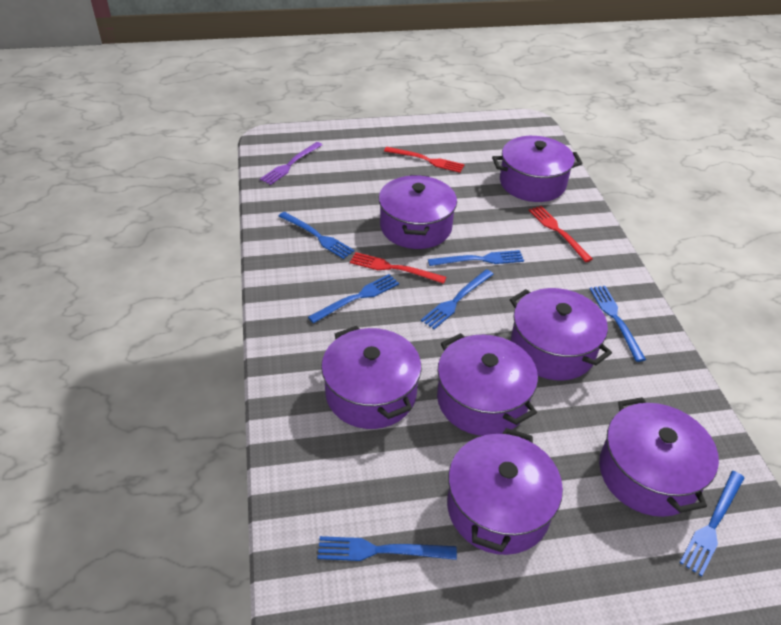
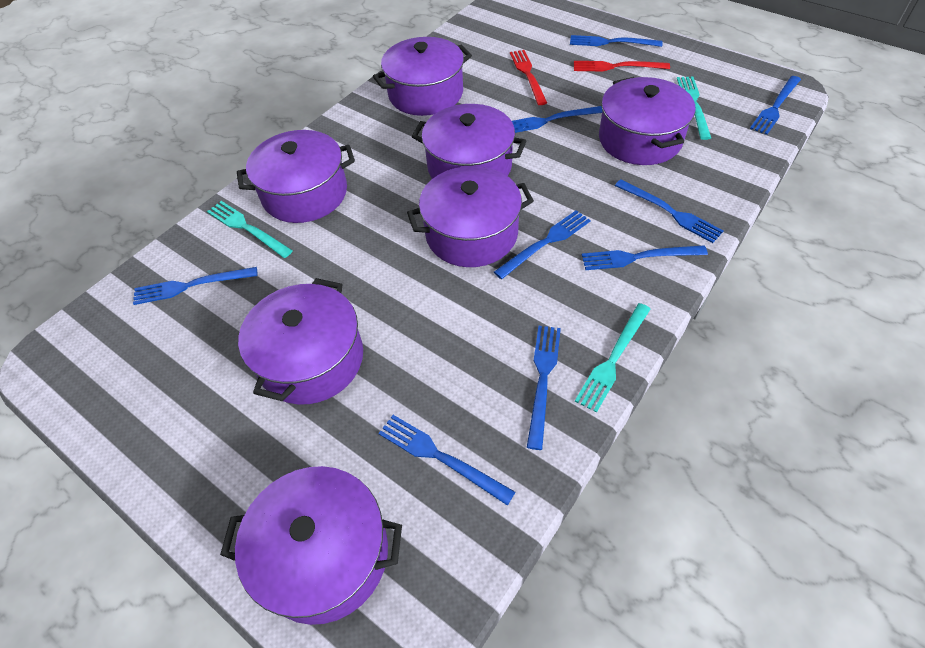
blue fork: [279,212,354,259] [308,274,399,323] [318,536,457,561] [421,269,494,329] [428,250,524,266] [590,286,646,362] [680,471,744,576] = 7 -> [133,267,257,305] [378,415,515,505] [494,210,591,279] [512,106,602,133] [527,326,561,450] [570,35,663,47] [582,245,708,270] [615,180,724,243] [750,76,801,135] = 9
purple fork: [260,142,322,185] = 1 -> none = 0
red fork: [350,252,446,284] [384,147,465,173] [529,206,593,262] = 3 -> [510,50,547,105] [574,61,670,72] = 2
turquoise fork: none = 0 -> [207,201,293,258] [575,303,651,413] [677,77,711,140] = 3

